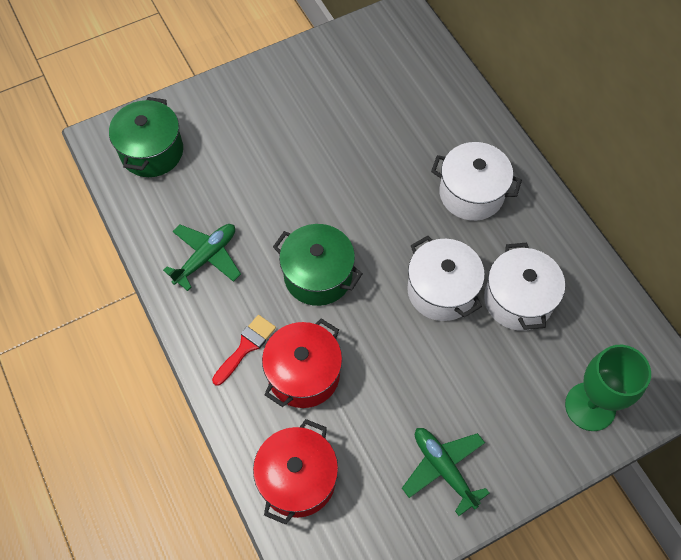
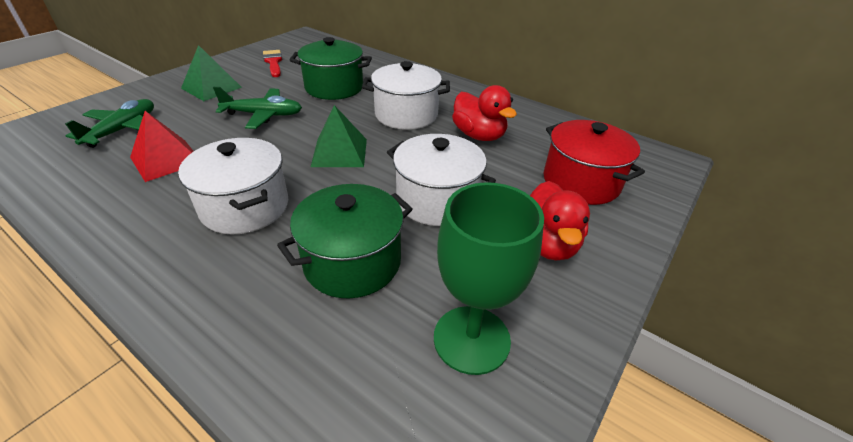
green pyramid: none = 0 -> [181,45,242,101] [311,105,367,167] = 2
red duck: none = 0 -> [452,85,517,141] [530,181,590,261] = 2
red pot: [253,419,338,525] [262,318,342,408] = 2 -> [544,120,645,205] = 1
red pyramid: none = 0 -> [130,111,194,182] = 1

